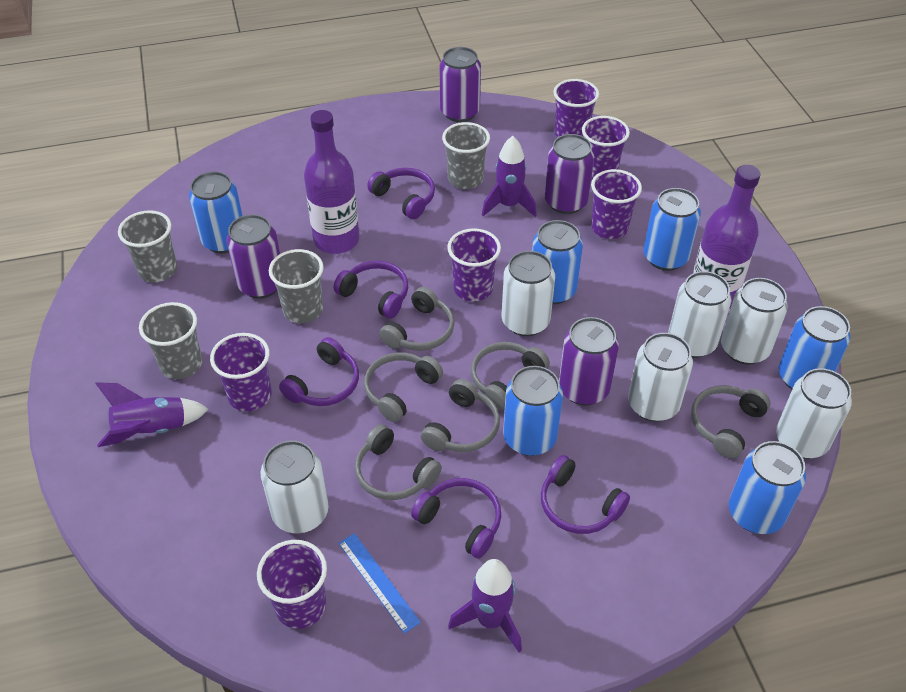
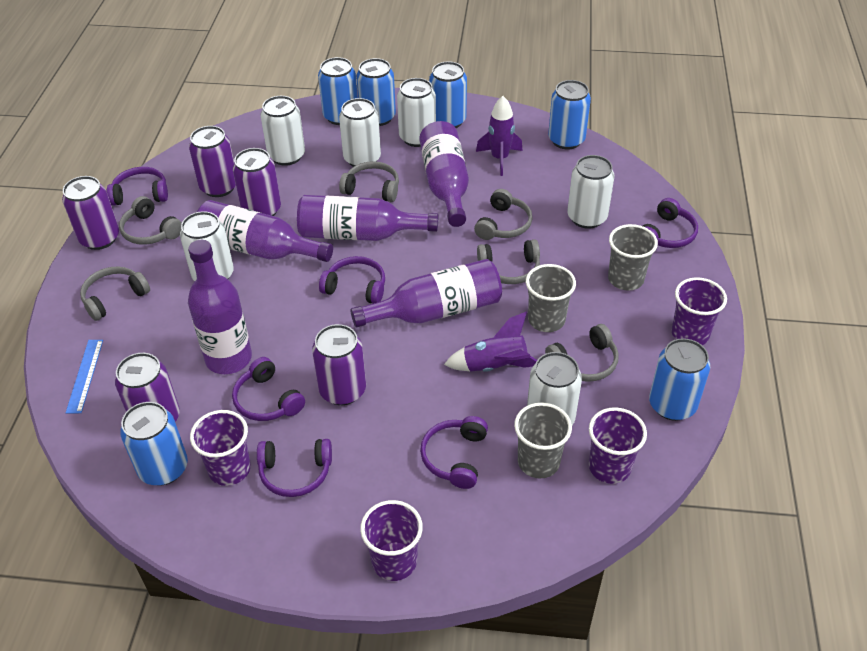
grey cup: [118,210,177,282] [139,302,202,379] [269,249,324,323] [442,122,490,189] = 4 -> [514,402,572,478] [526,264,576,332] [608,224,658,291] = 3
purple bottle: [304,110,359,254] [693,165,761,308] = 2 -> [188,240,252,374] [197,200,333,262] [297,195,438,241] [350,259,502,327] [419,121,469,227] = 5
purple can: [226,214,280,299] [440,47,481,122] [545,134,594,214] [559,317,619,405] = 4 -> [62,176,119,250] [115,353,180,422] [189,126,236,197] [233,148,281,216] [312,324,366,405] = 5
purple cup: [210,333,272,411] [257,540,327,629] [447,228,501,301] [553,79,599,138] [582,116,630,180] [591,169,642,239] = 6 -> [190,410,251,486] [360,500,423,581] [589,408,647,484] [672,277,727,345] = 4
purple headphones: [279,337,359,406] [334,261,408,319] [367,168,435,219] [411,478,501,559] [541,455,630,534] = 5 -> [106,167,168,206] [232,357,305,421] [257,439,332,497] [319,256,385,304] [420,416,488,489] [643,198,698,248] = 6
purple rocket: [95,382,209,447] [448,559,522,653] [482,136,537,217] = 3 -> [444,312,537,372] [476,96,523,176] = 2

